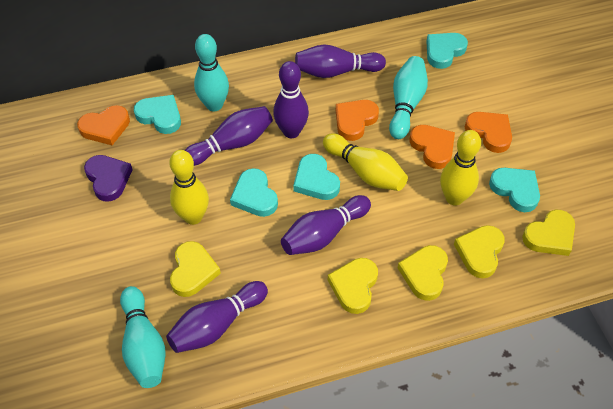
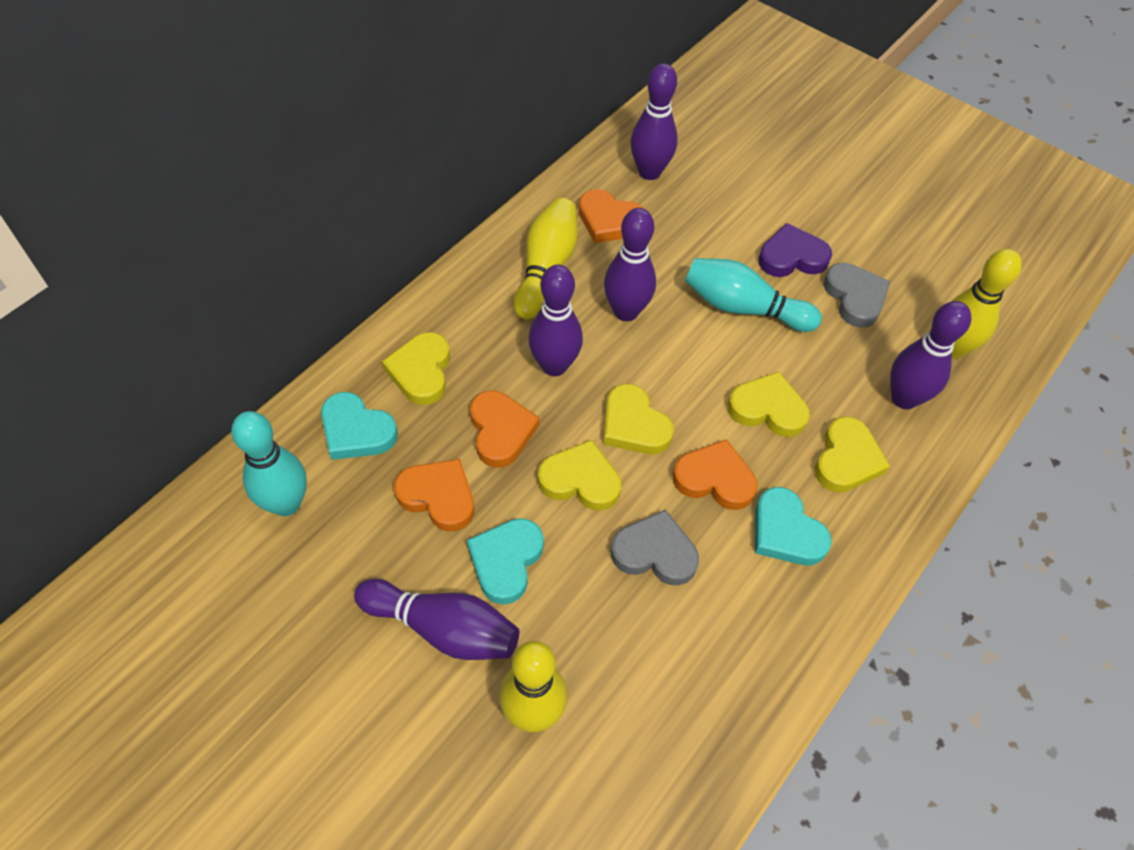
grey heart: none = 0 -> [611,509,699,585] [823,263,891,328] = 2
turquoise bowling pin: [120,286,166,388] [194,34,229,111] [389,56,428,139] = 3 -> [231,411,307,516] [685,258,822,332] = 2
turquoise heart: [134,95,181,134] [230,168,278,217] [293,154,340,200] [426,33,468,69] [489,168,540,212] = 5 -> [321,392,398,460] [467,518,544,605] [755,487,832,565] = 3

